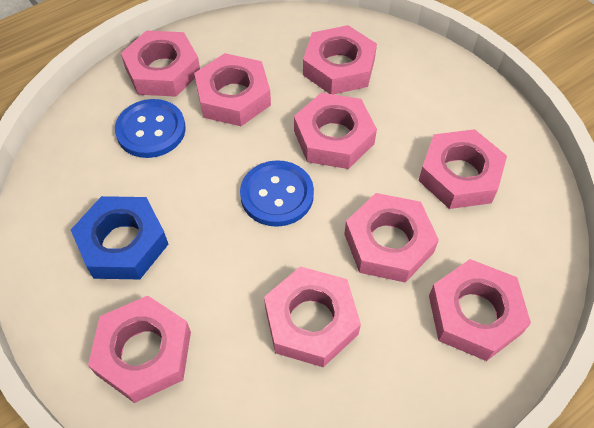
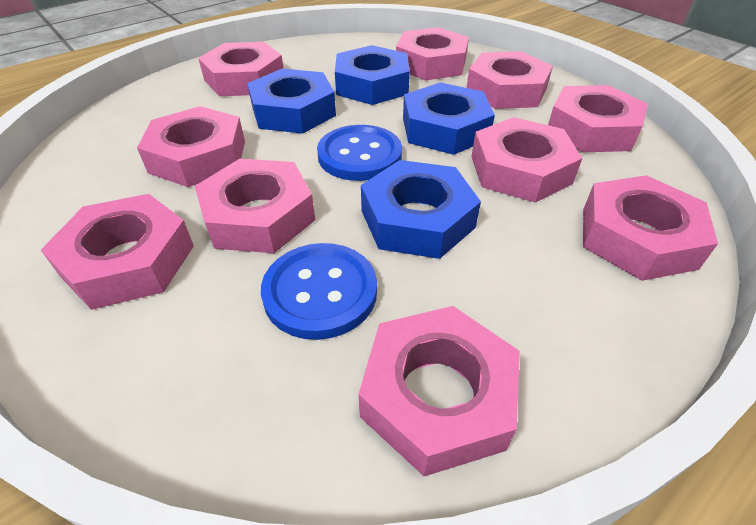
blue nut: [71,196,169,279] = 1 -> [247,69,336,134] [335,45,410,105] [361,160,481,259] [403,82,495,155] = 4
pink nut: [88,296,191,403] [121,31,200,97] [194,53,271,126] [264,266,361,367] [294,93,377,169] [303,25,377,94] [344,193,439,283] [419,129,507,209] [429,259,531,361] = 9 -> [41,194,194,310] [137,106,245,187] [195,159,315,253] [198,42,284,96] [358,306,520,476] [396,27,469,81] [467,51,553,109] [471,117,582,203] [548,85,648,152] [583,175,718,281] = 10

